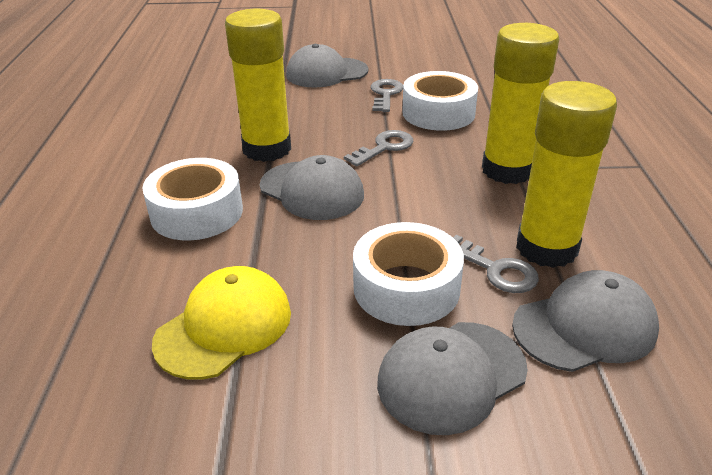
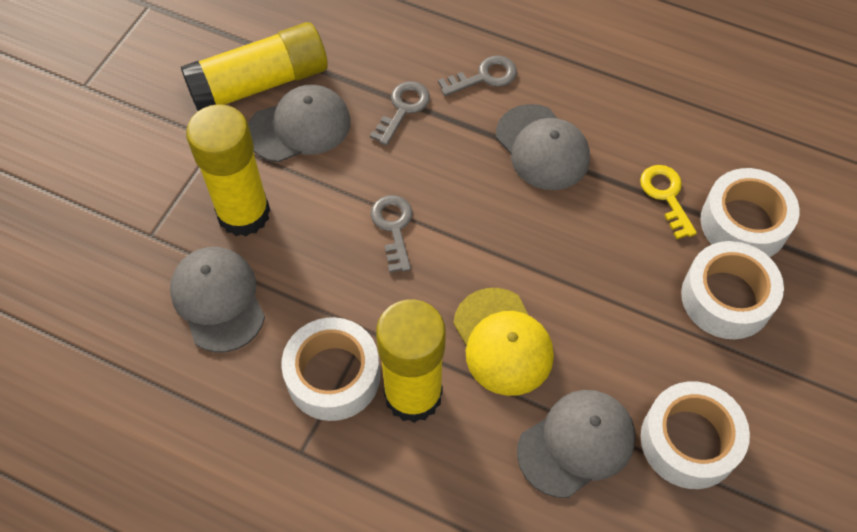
white tape: [142,158,243,241] [353,222,464,326] [402,71,478,131] = 3 -> [281,317,380,421] [641,381,750,489] [681,241,784,339] [700,168,799,257] = 4
yellow key: none = 0 -> [640,165,697,239] = 1

